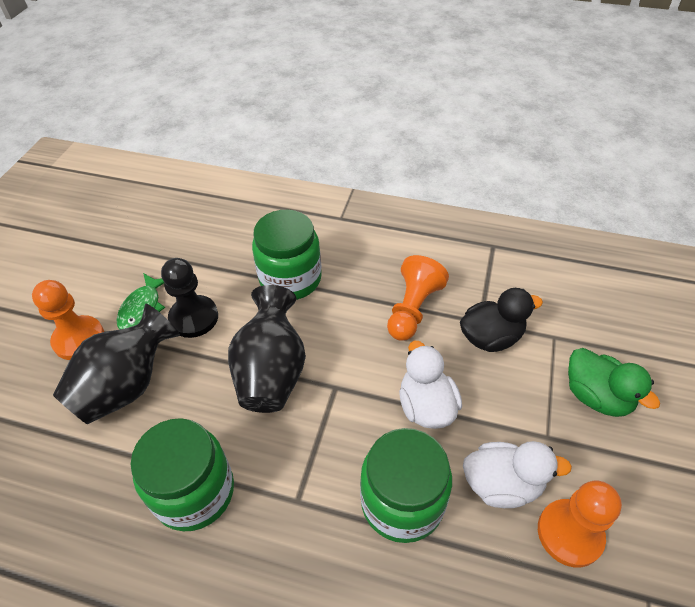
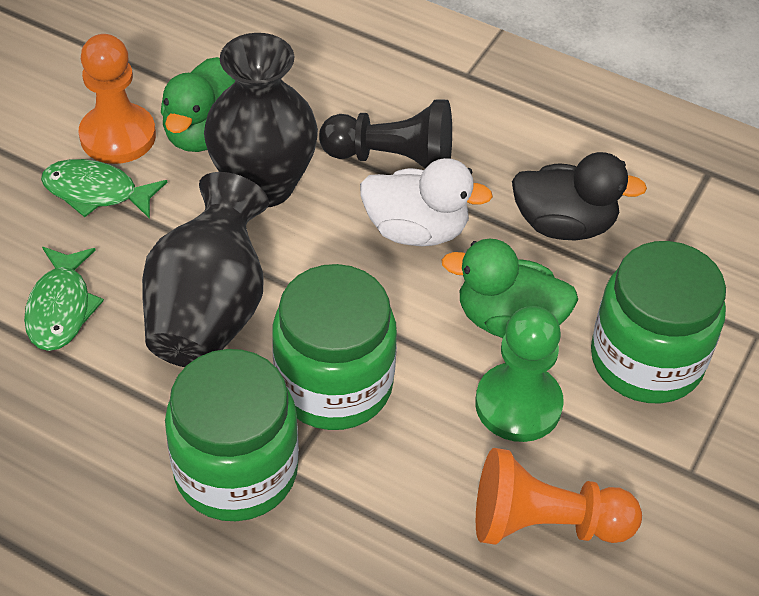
green duck: [568,348,660,417] = 1 -> [161,57,235,152] [441,239,578,338] = 2
green fish: [117,273,165,330] = 1 -> [24,247,104,351] [41,159,167,219] = 2
green pawn: none = 0 -> [475,306,564,442] = 1
orange pawn: [32,280,104,360] [387,255,449,341] [538,481,622,567] = 3 -> [79,34,156,164] [476,448,642,545] = 2
white duck: [399,341,462,429] [463,441,572,508] = 2 -> [360,158,493,246] = 1

